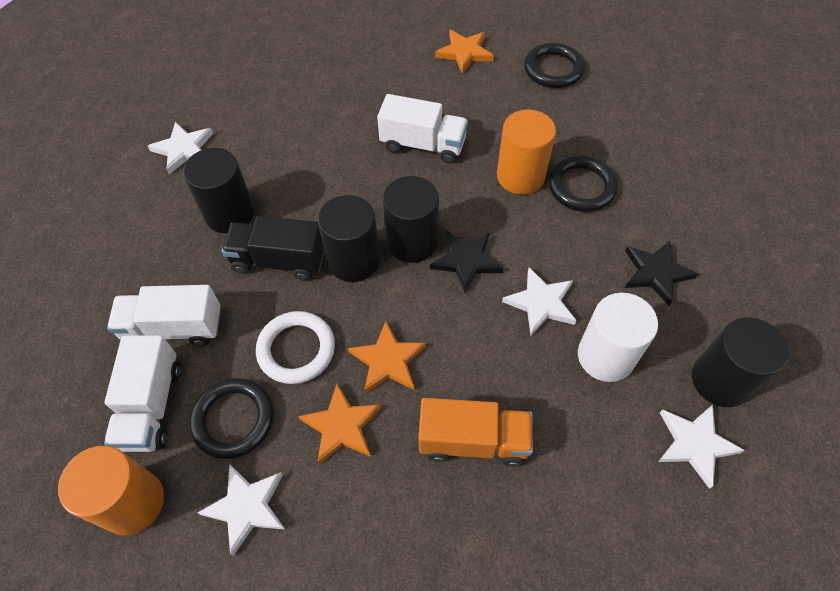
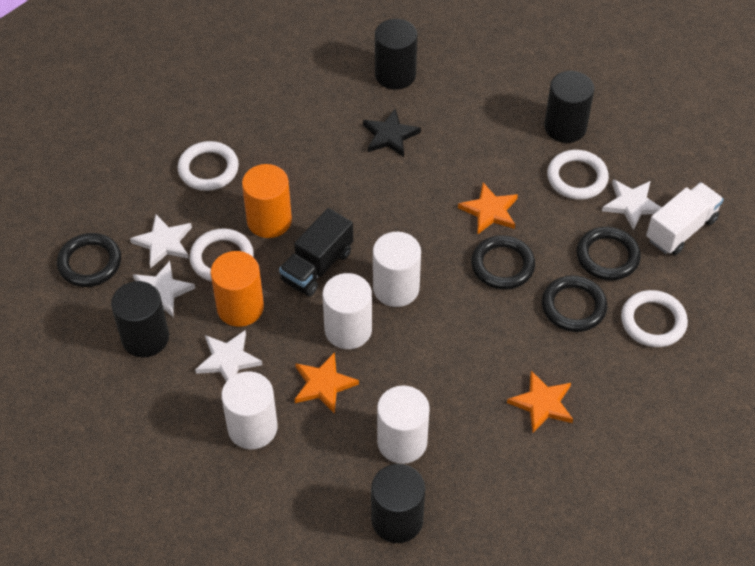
black ring: [189,378,274,459] [524,43,585,88] [549,156,618,212] = 3 -> [57,233,121,287] [471,235,535,290] [542,275,608,332] [577,227,641,281] = 4
black star: [430,230,503,293] [625,241,698,306] = 2 -> [363,108,421,157] = 1
orange truck: [418,398,533,467] = 1 -> none = 0
white cylinder: [578,293,658,382] = 1 -> [221,371,277,449] [322,273,372,349] [373,232,421,307] [377,385,430,464] = 4
white ring: [256,311,335,384] = 1 -> [178,141,239,191] [190,228,254,282] [547,150,609,200] [621,290,688,347] = 4
white truck: [104,335,181,452] [107,285,221,346] [377,94,468,163] = 3 -> [646,182,724,255] = 1

